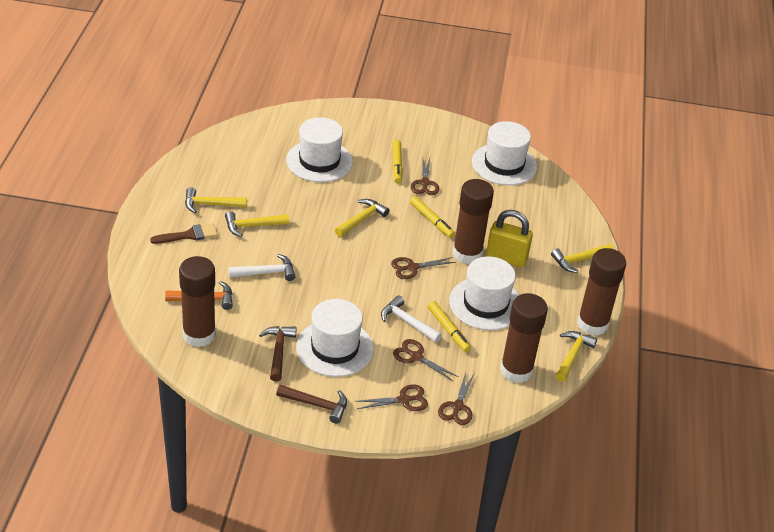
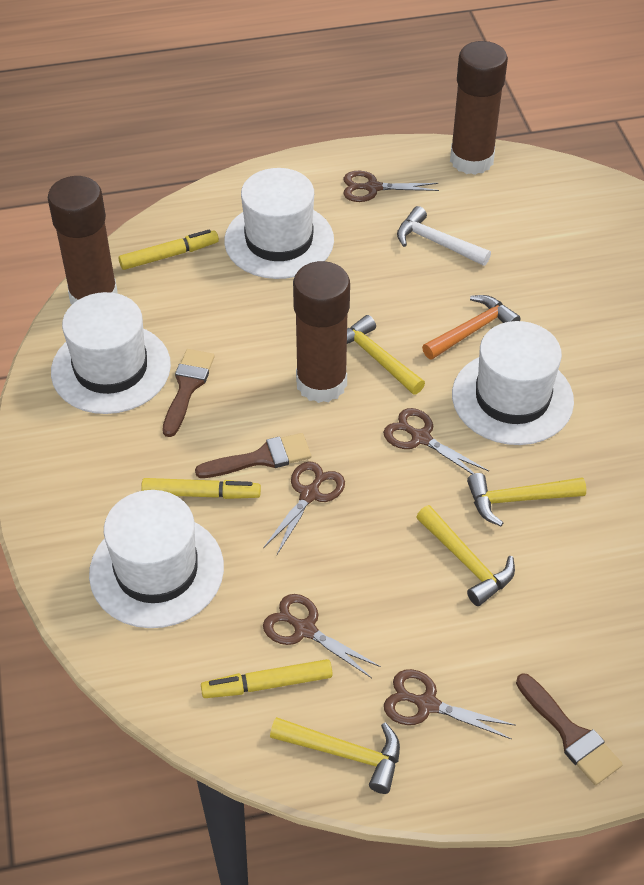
brown brush: [150,223,218,244] = 1 -> [162,349,215,437] [195,433,311,478] [516,674,623,785] = 3
brown glue stick: [179,256,216,347] [453,179,494,264] [500,293,548,383] [577,248,626,336] = 4 -> [48,176,118,305] [293,261,350,403] [450,41,508,175] = 3
brown hammer: [259,326,297,382] [276,385,347,424] = 2 -> none = 0
white hammer: [228,254,296,281] [381,295,442,343] = 2 -> [397,206,491,266] = 1
yellow hammer: [185,187,247,213] [225,211,289,237] [335,199,389,237] [551,244,614,273] [555,331,597,382] = 5 -> [270,717,400,794] [347,315,425,395] [416,505,515,606] [467,473,586,526] = 4
yellow padlock: [486,210,533,268] = 1 -> none = 0

